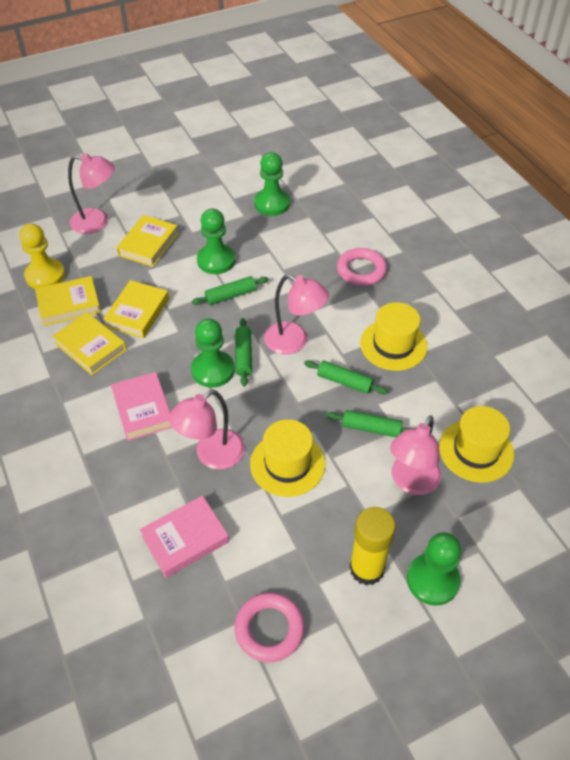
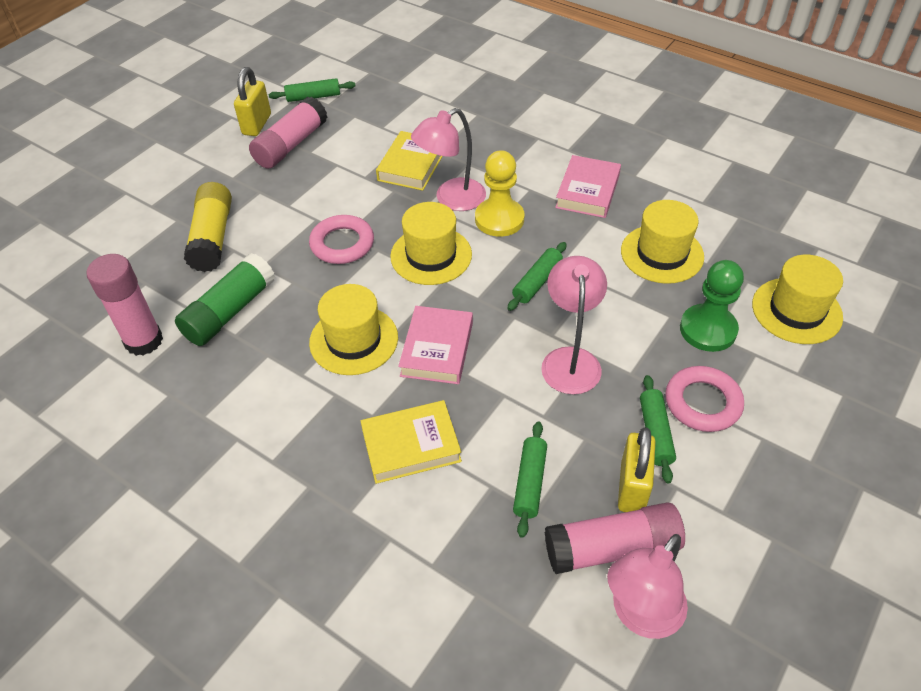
green glue stick: none = 0 -> [175,253,275,346] = 1
green pawn: [191,318,235,388] [197,209,235,274] [254,152,290,216] [407,532,461,606] = 4 -> [680,260,744,352] = 1
pink glue stick: none = 0 -> [87,254,163,356] [249,97,328,169] [545,503,685,574] = 3
pink lamp: [68,153,115,234] [168,390,245,470] [264,274,329,355] [390,415,441,495] = 4 -> [411,108,486,211] [541,256,607,394] [607,534,688,639] = 3
yellow book: [35,276,101,326] [52,312,127,375] [103,280,169,338] [116,215,179,267] = 4 -> [361,400,462,484] [376,131,442,191] = 2
yellow hat: [250,419,325,497] [360,302,427,371] [439,406,514,483] = 3 -> [309,284,398,375] [390,202,472,285] [621,200,704,284] [752,255,843,344] = 4
yellow padlock: none = 0 -> [234,67,271,136] [618,427,656,512] = 2

